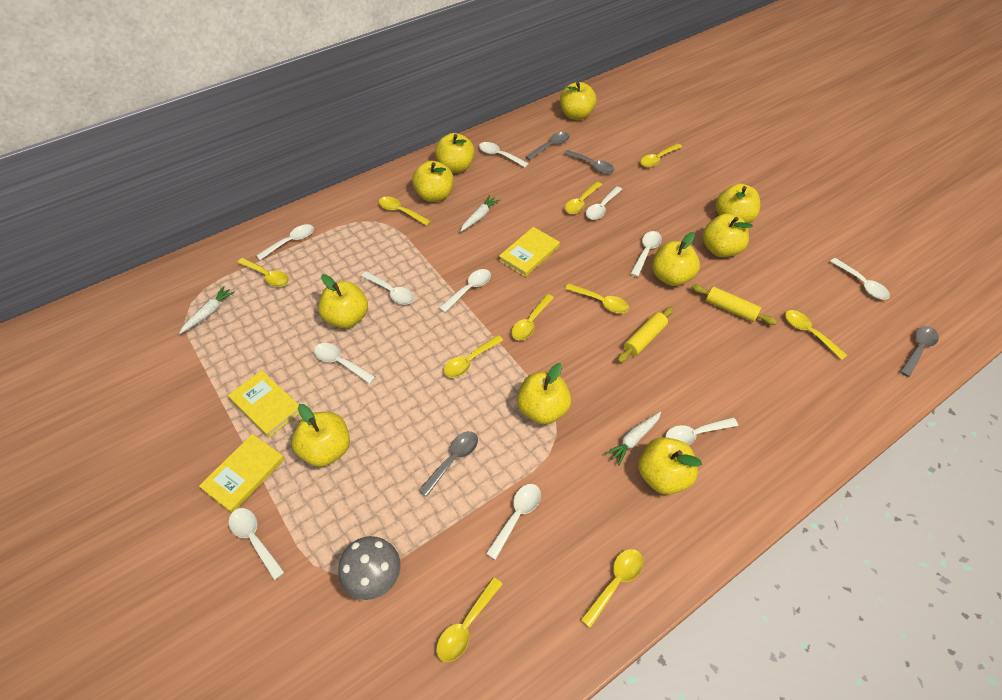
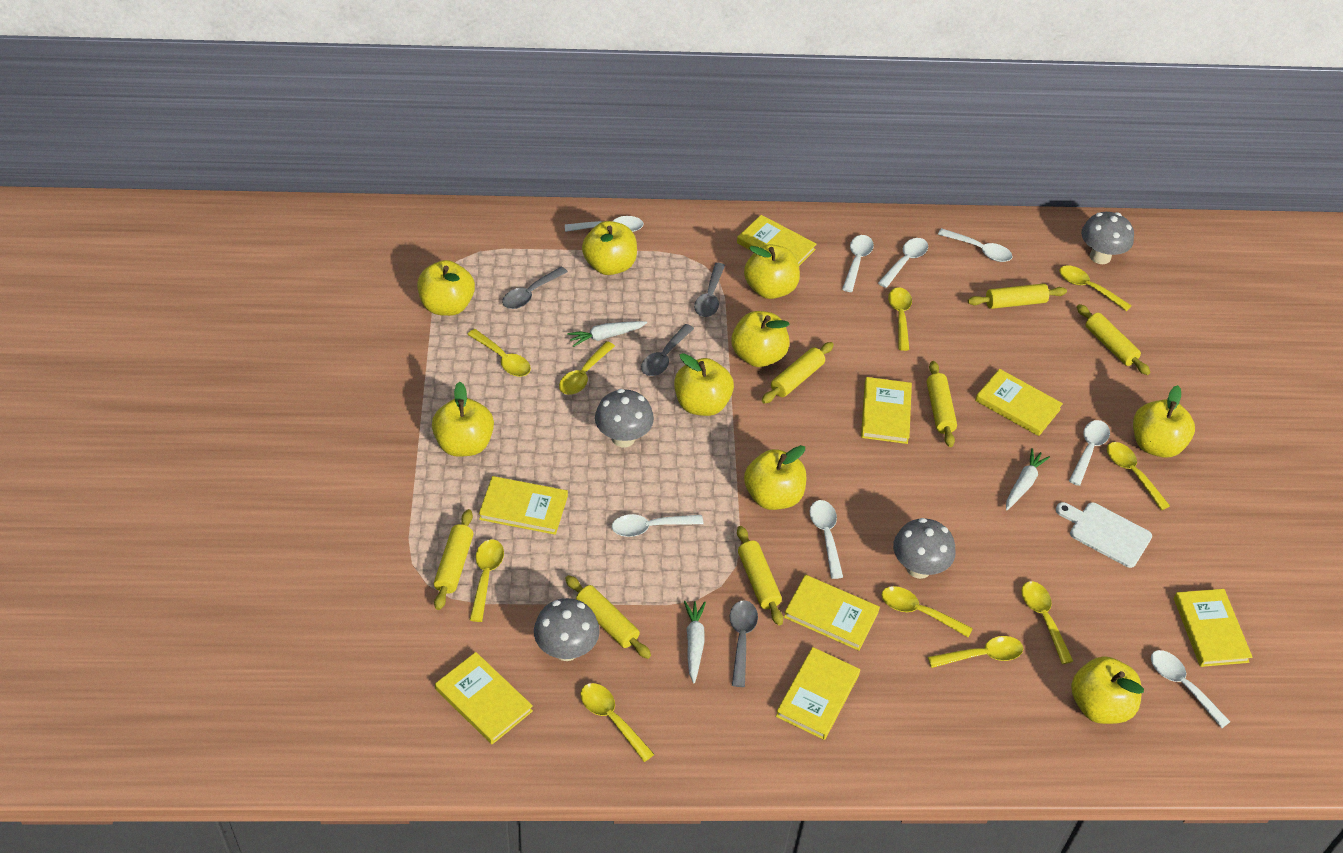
grey mushroom: [338,536,401,600] = 1 -> [534,598,600,661] [595,389,654,447] [893,518,955,579] [1081,212,1134,264] = 4
white cutting board: none = 0 -> [1056,502,1152,568] = 1
white spoon: [229,508,285,580] [256,224,314,260] [314,343,376,384] [361,271,414,305] [439,269,491,313] [479,142,529,168] [486,484,541,560] [586,186,622,220] [630,231,662,277] [665,417,738,445] [830,258,890,300] = 11 -> [565,216,644,232] [612,514,704,537] [809,500,843,579] [842,235,874,292] [878,238,928,288] [938,228,1013,262] [1069,420,1110,486] [1151,650,1230,728] = 8
yellow apple: [292,404,350,467] [318,274,368,328] [412,161,454,202] [435,133,475,173] [517,363,571,424] [560,82,596,120] [638,437,702,495] [652,232,700,286] [703,214,753,257] [716,184,760,223] = 10 -> [417,260,475,316] [432,382,494,457] [582,221,637,275] [674,353,734,416] [731,311,790,367] [744,244,800,299] [744,445,806,510] [1071,656,1144,724] [1133,385,1195,457] = 9
yellow book: [199,434,285,513] [228,370,299,437] [499,227,560,277] = 3 -> [435,652,533,744] [479,476,568,535] [737,215,816,266] [776,647,860,740] [784,575,880,651] [861,377,912,444] [975,369,1063,436] [1174,589,1252,667] = 8
yellow rolling pin: [617,307,673,363] [691,284,777,325] = 2 -> [434,509,473,610] [565,575,651,659] [737,526,783,626] [762,342,834,404] [927,361,957,447] [968,283,1067,309] [1077,304,1150,375] = 7

